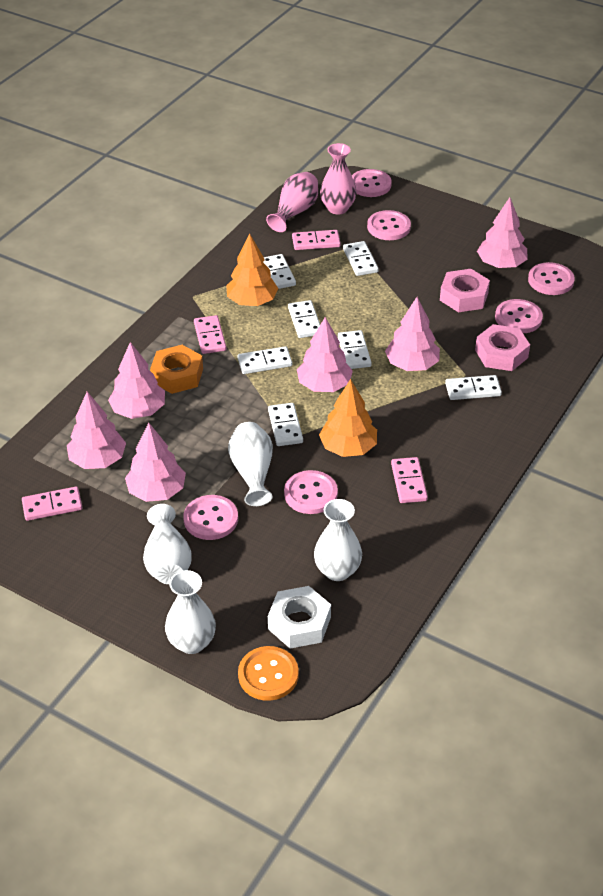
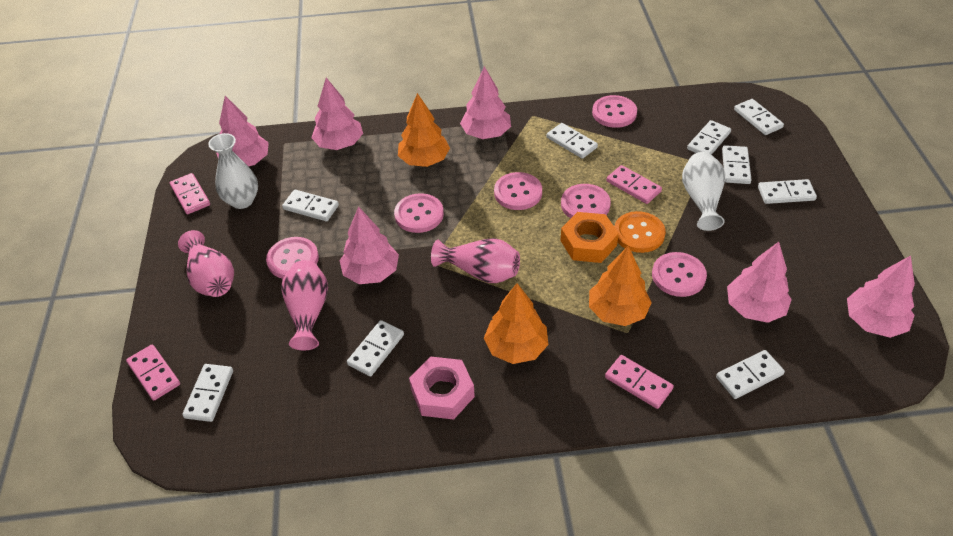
orange tree: [226,234,278,306] [319,379,377,457] = 2 -> [398,93,450,167] [484,283,548,364] [589,246,652,326] = 3
pink nut: [440,269,490,312] [475,324,530,371] = 2 -> [409,356,475,419] = 1
pink vase: [266,172,318,232] [320,143,357,215] = 2 -> [178,230,234,297] [281,260,328,350] [431,238,520,283] = 3
white domino: [237,346,292,374] [263,254,296,289] [268,403,303,446] [288,300,320,338] [338,330,372,369] [343,241,379,276] [445,375,502,400] = 7 -> [182,364,233,422] [282,190,339,221] [347,320,404,376] [547,123,598,159] [687,120,731,155] [716,350,785,399] [722,145,751,184] [734,99,784,135] [758,179,817,204] = 9
white nut: [268,586,331,649] = 1 -> none = 0
white vase: [143,504,192,584] [165,570,216,654] [228,422,273,506] [314,499,362,581] = 4 -> [208,133,258,209] [682,152,725,231] = 2

